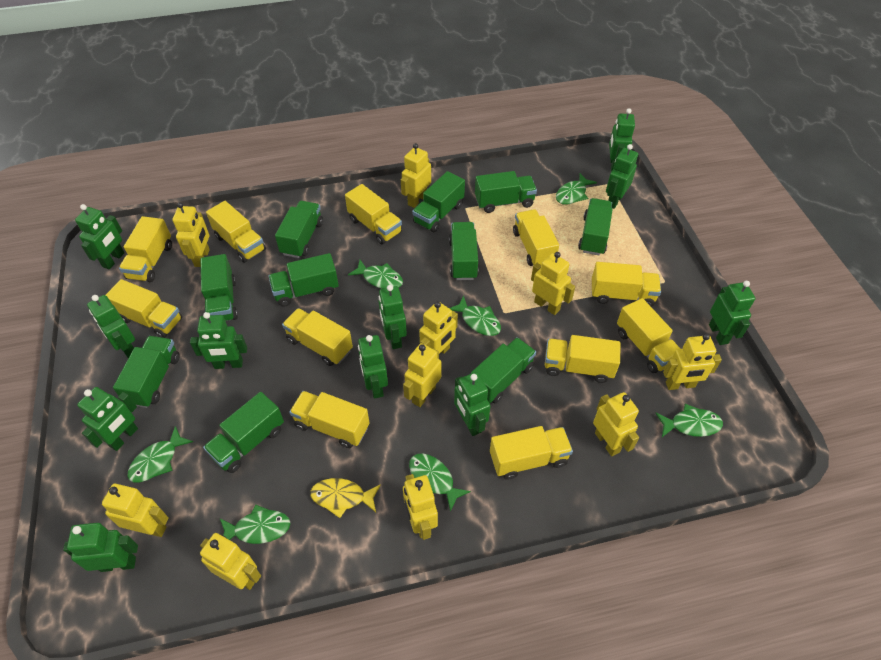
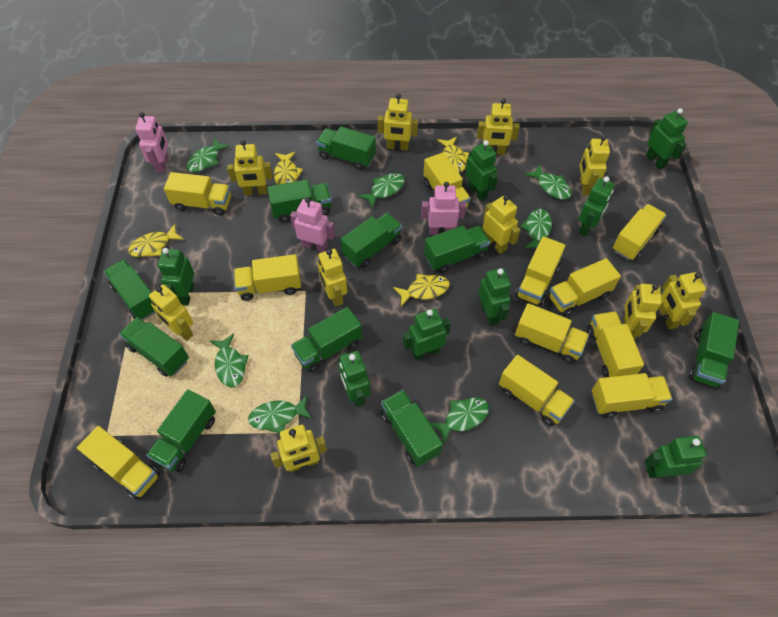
green robot: [63,523,138,572] [75,204,124,269] [77,387,138,451] [87,295,135,358] [190,312,247,369] [358,335,388,399] [379,285,407,349] [454,372,490,436] [606,144,638,209] [609,108,635,172] [709,281,755,345] = 11 -> [158,248,194,305] [338,351,370,407] [403,308,451,361] [465,140,498,201] [478,268,511,326] [578,177,615,236] [645,436,708,478] [646,108,688,169] = 8
pink robot: none = 0 -> [135,112,169,173] [290,197,335,252] [421,182,466,235] = 3
yellow fish: [310,478,381,518] = 1 -> [128,224,184,257] [274,152,303,185] [393,274,450,306] [437,137,469,173] = 4

